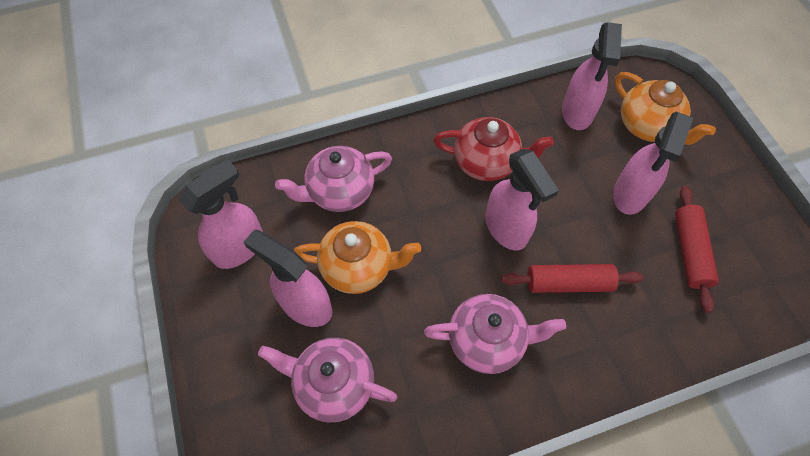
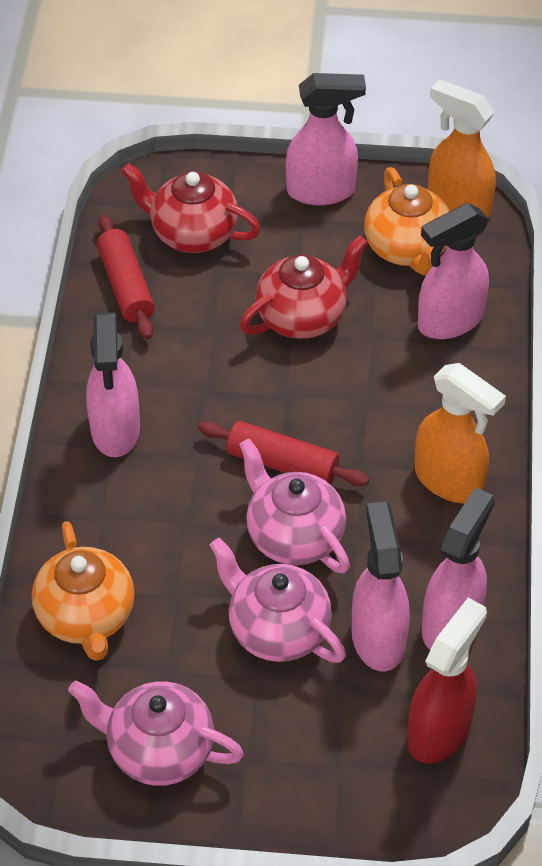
orange spray bottle: none = 0 -> [415,363,506,503] [428,79,496,218] = 2
red spray bottle: none = 0 -> [407,597,487,764] = 1
red teapot: [433,117,554,181] = 1 -> [121,163,261,253] [240,235,368,339] = 2

